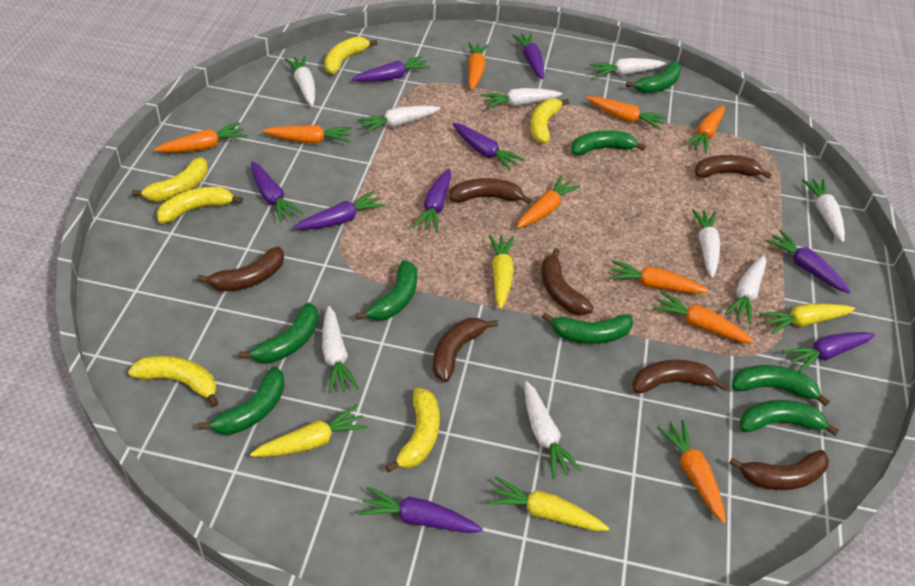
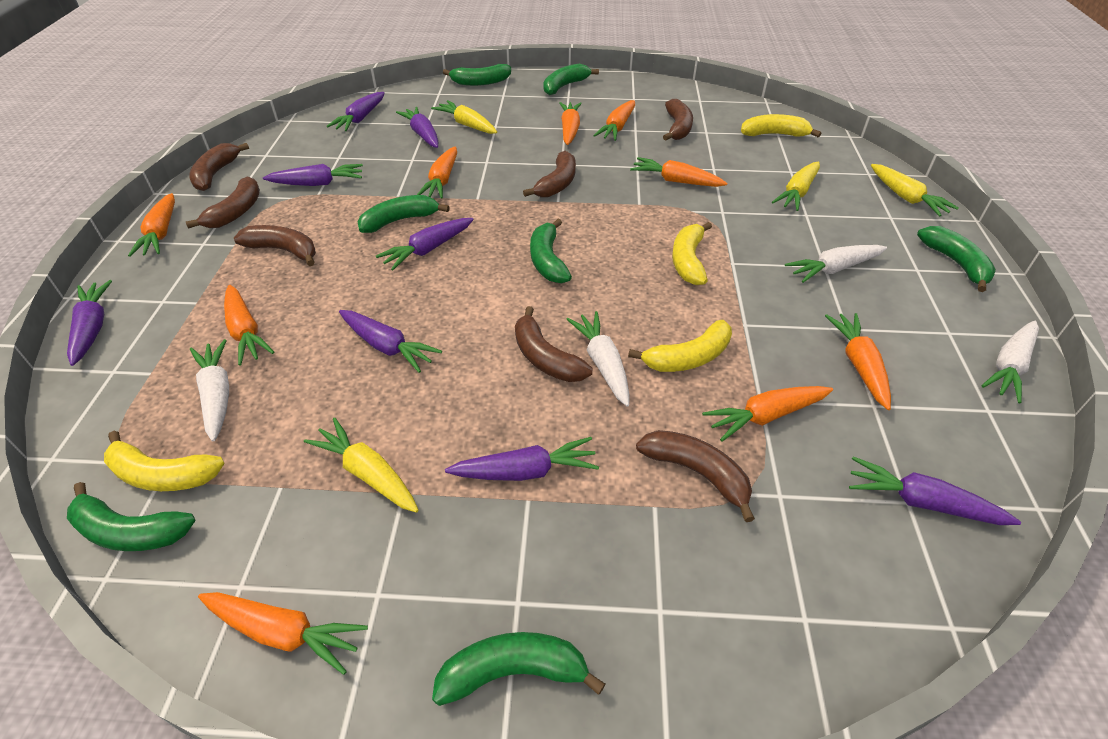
green banana: [198,367,285,435] [239,302,318,363] [356,260,417,321] [542,313,633,344] [571,130,646,155] [626,61,682,93] [732,365,830,406] [739,400,839,436] = 8 -> [67,482,195,551] [357,195,450,233] [432,632,605,706] [443,64,511,86] [530,219,572,283] [543,64,599,95] [917,226,996,292] = 7
purple carrot: [251,161,303,223] [293,191,386,230] [352,56,430,82] [358,486,483,533] [413,169,451,232] [453,123,525,171] [512,33,544,80] [766,230,850,293] [783,332,875,372] = 9 -> [67,280,112,366] [263,164,363,186] [327,92,385,131] [339,310,442,373] [376,218,474,270] [396,107,438,148] [445,437,599,481] [849,456,1021,525] = 8
white carrot: [284,55,315,106] [322,306,359,393] [357,106,440,133] [481,88,562,108] [525,381,582,479] [590,58,666,77] [692,209,720,278] [725,255,766,324] [802,179,845,242] = 9 -> [190,339,229,441] [566,311,629,406] [785,245,887,283] [981,321,1039,403] = 4
yellow banana: [128,355,218,407] [132,157,208,202] [157,187,243,223] [325,36,377,74] [385,388,440,473] [530,99,569,143] = 6 -> [104,431,224,491] [628,320,732,372] [672,222,712,285] [741,114,821,137] = 4

